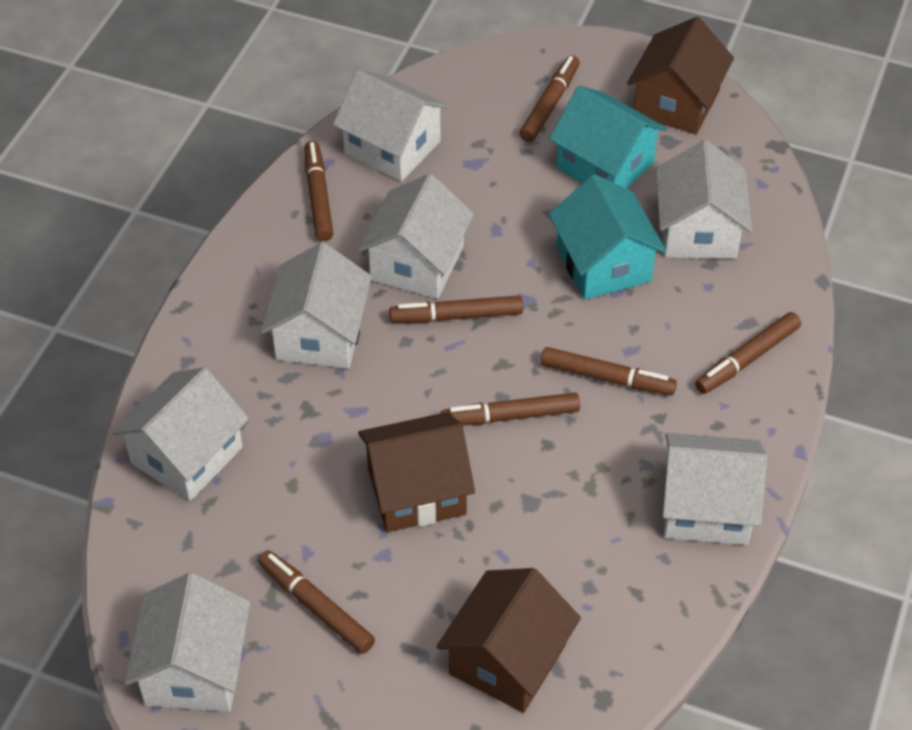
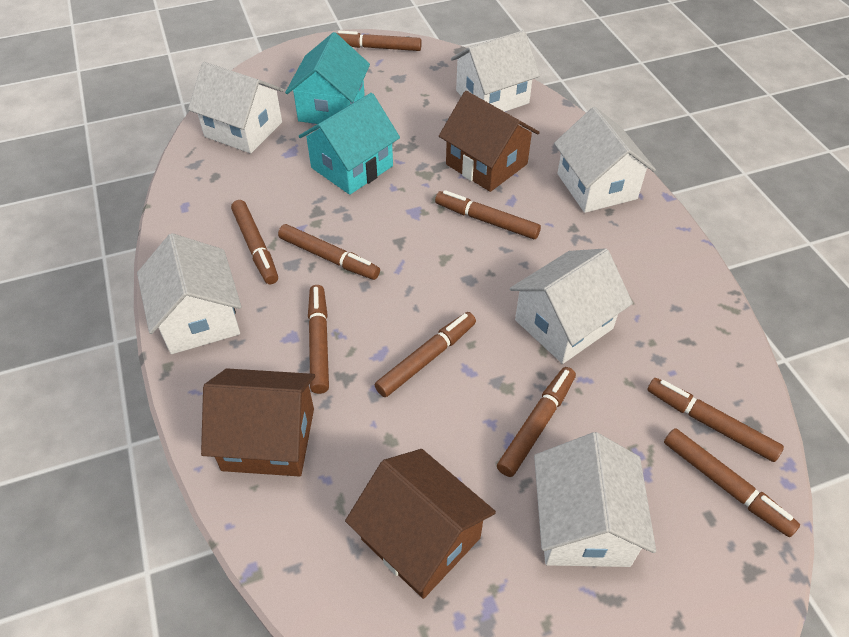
brown marker: [258,550,375,654] [304,141,333,241] [389,296,523,323] [441,393,580,425] [519,55,580,142] [541,347,677,396] [695,312,801,394] = 7 -> [231,200,278,284] [278,224,380,280] [308,285,329,394] [337,30,422,51] [375,312,476,397] [435,190,541,239] [497,367,576,477] [647,378,784,462] [664,428,800,537] = 9
white house: [112,367,249,501] [124,572,251,712] [261,242,372,369] [333,70,449,182] [358,174,474,299] [656,140,752,259] [663,433,767,545] = 7 -> [137,233,242,354] [188,62,284,153] [451,30,540,112] [510,248,633,364] [534,432,656,567] [554,107,656,213] = 6

